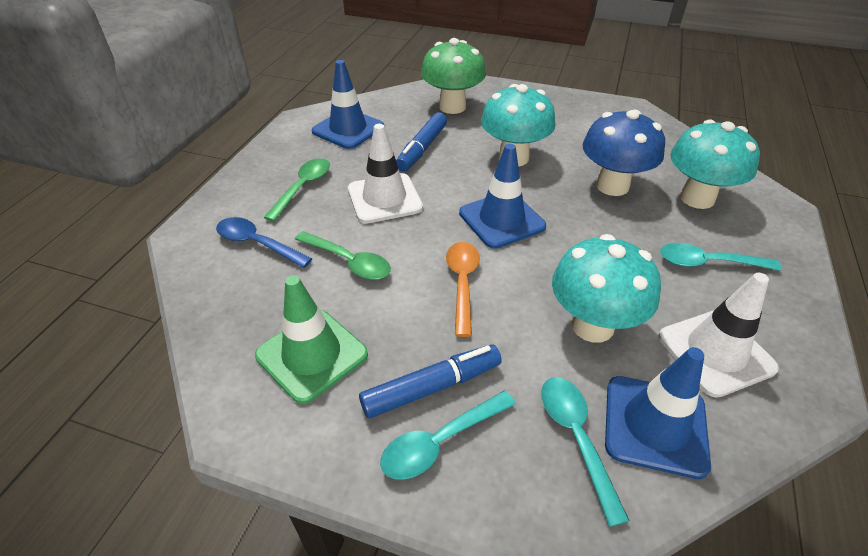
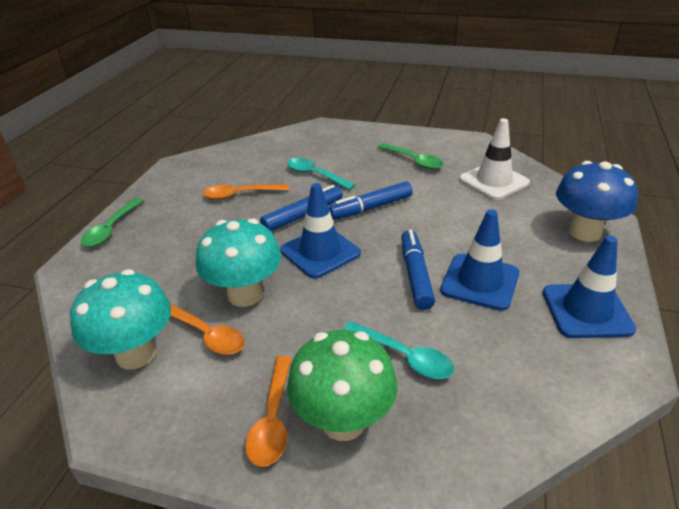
blue marker: [359,344,502,418] [396,112,447,172] = 2 -> [260,185,343,231] [328,181,413,220] [401,230,435,310] = 3
blue spoon: [216,217,312,268] = 1 -> none = 0
green traffic cone: [255,275,368,404] = 1 -> none = 0
orange spoon: [446,242,480,337] = 1 -> [170,303,245,355] [203,184,289,200] [245,356,292,467] = 3
turquoise mushroom: [481,84,556,167] [552,234,661,343] [670,119,760,209] = 3 -> [70,269,171,370] [196,218,281,307] = 2
turquoise spoon: [380,391,516,480] [541,377,629,527] [660,243,782,271] = 3 -> [287,158,355,190] [343,321,454,379] = 2
white traffic cone: [348,124,423,224] [658,273,779,398] = 2 -> [459,118,530,200] = 1

